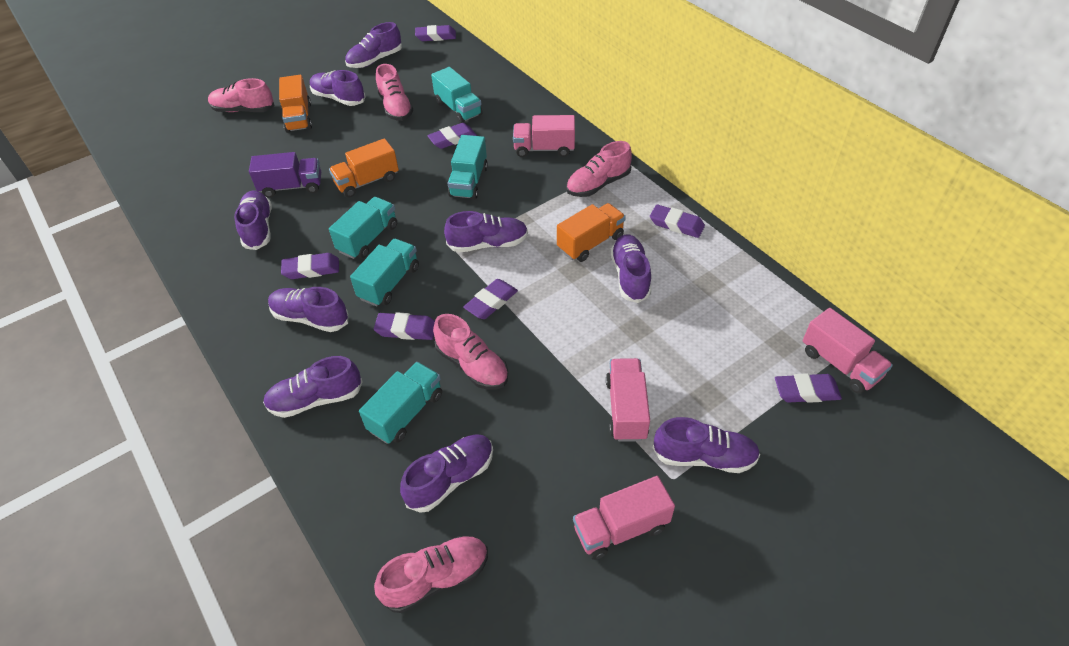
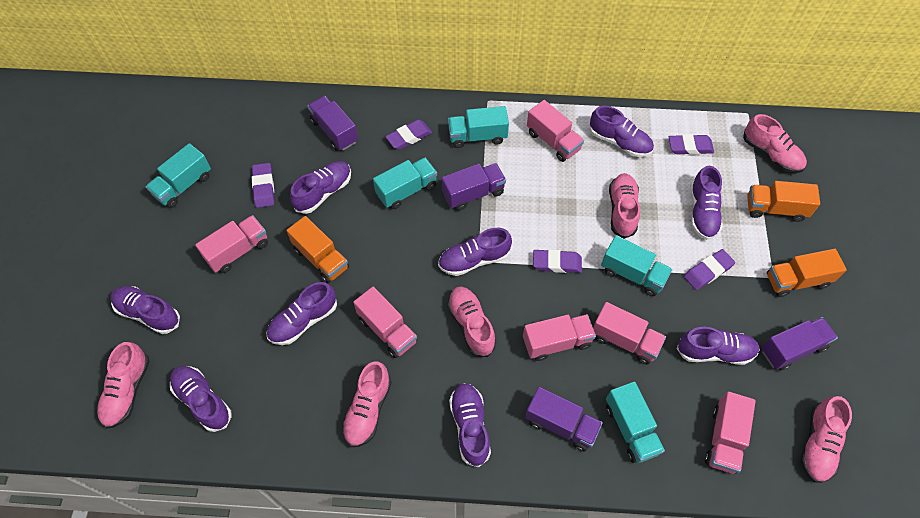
pink shoe: [208,78,275,112] [374,536,488,613] [376,64,413,121] [433,314,508,390] [566,141,632,197] = 5 -> [97,342,150,428] [342,361,392,447] [447,286,496,357] [609,173,640,239] [743,114,807,173] [801,396,852,483] = 6
pink truck: [513,115,575,157] [573,476,675,560] [606,358,650,442] [803,308,893,394] = 4 -> [195,215,268,273] [353,287,417,358] [523,314,596,361] [527,100,584,162] [593,302,666,365] [705,392,756,474] = 6
purple eraser: [281,253,339,279] [374,312,435,340] [415,25,456,41] [427,123,477,149] [463,279,518,319] [650,204,705,238] [775,373,842,403] = 7 -> [252,163,274,208] [385,120,432,150] [533,249,582,273] [669,134,714,155] [684,249,735,290] = 5
purple truck: [249,152,321,198] = 1 -> [308,96,358,151] [442,163,506,211] [525,387,603,452] [761,317,838,371] = 4

